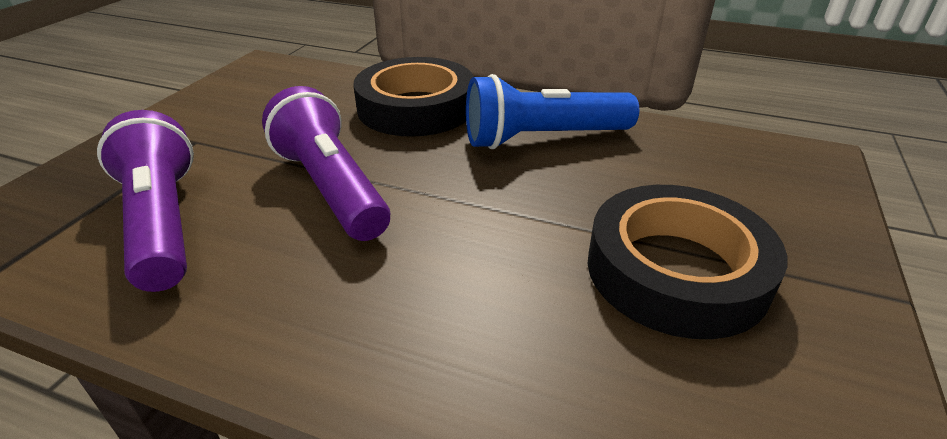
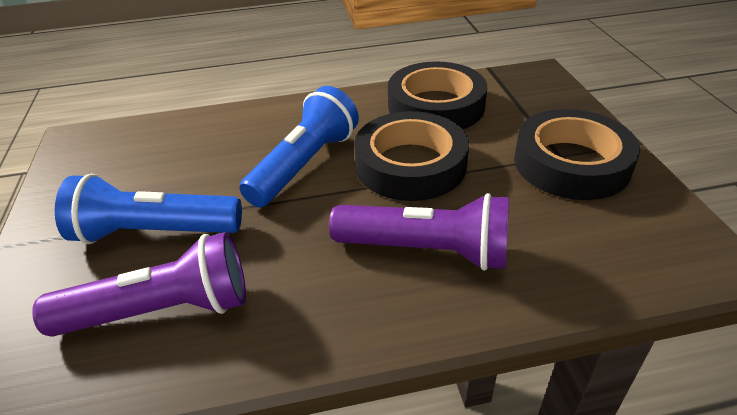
black tape: [353,57,474,137] [588,185,787,339] = 2 -> [354,111,469,201] [388,61,487,129] [514,109,640,200] = 3
blue flashlight: [466,74,639,149] = 1 -> [55,173,242,244] [239,86,359,207] = 2

